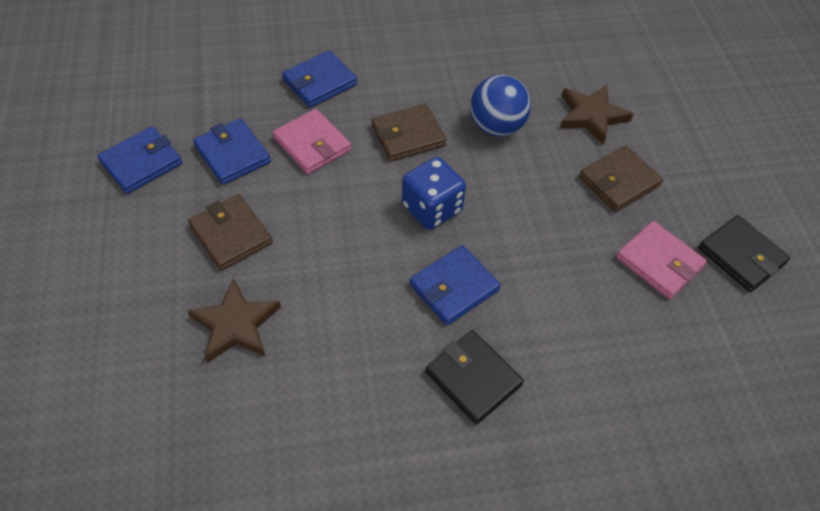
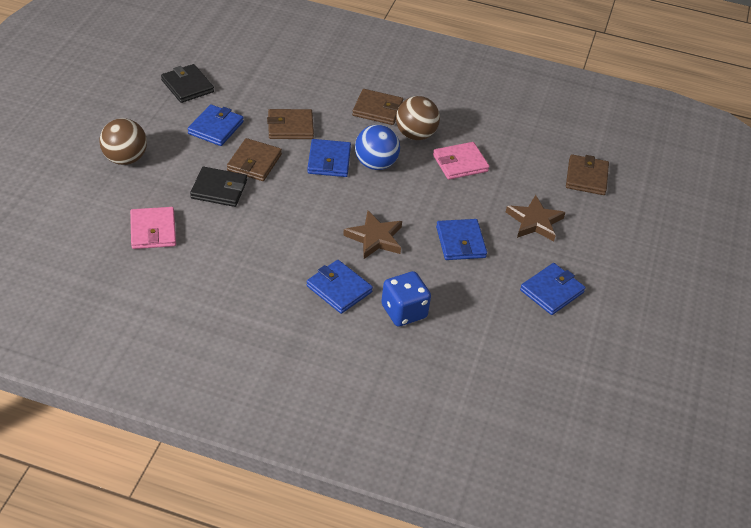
blue wallet: [97,126,182,194] [193,118,271,185] [282,50,357,108] [409,245,501,326] = 4 -> [188,104,244,146] [306,260,373,314] [307,139,351,177] [436,219,487,260] [520,263,585,315] = 5
brown ball: none = 0 -> [100,118,147,165] [396,96,440,140] = 2
brown wallet: [188,194,273,271] [371,104,447,161] [579,145,663,212] = 3 -> [227,138,282,181] [267,109,314,139] [352,89,403,125] [566,154,609,195] = 4

